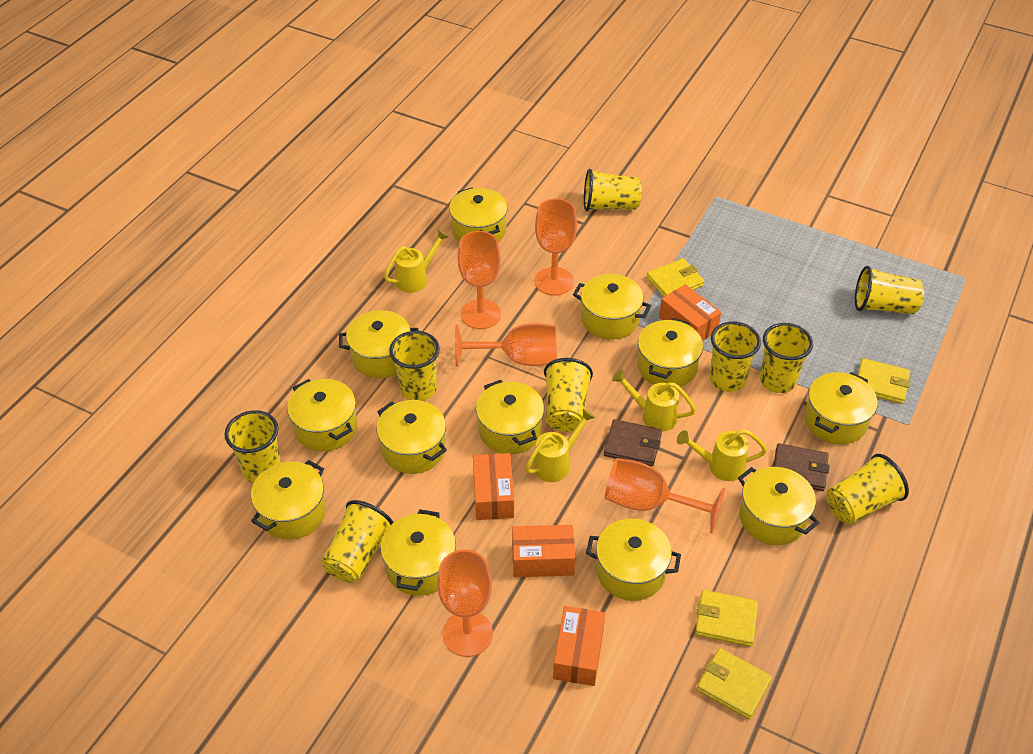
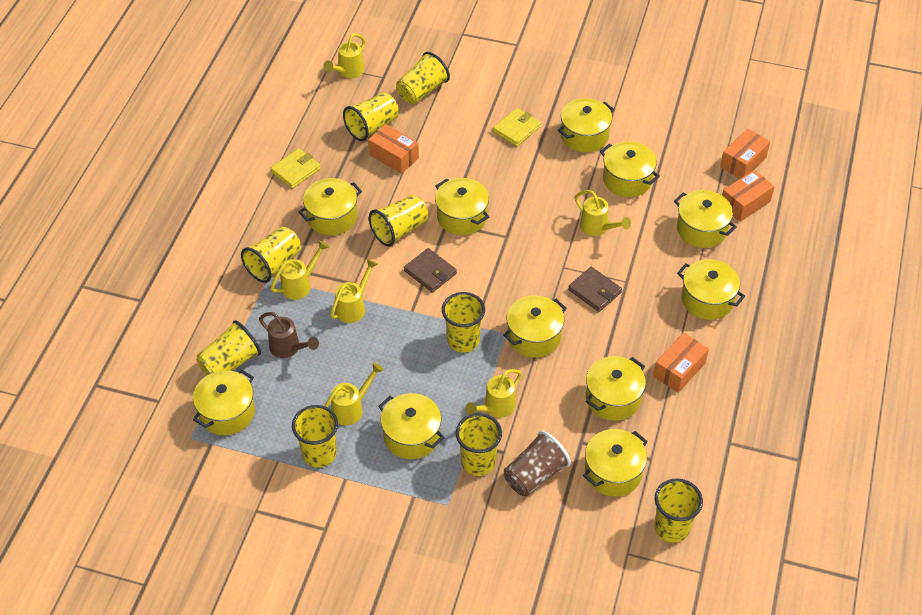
brown cup: none = 0 -> [504,431,571,496] = 1
brown watering can: none = 0 -> [259,312,319,358] = 1
orange goblet: [437,550,493,657] [455,323,557,367] [458,231,501,329] [535,198,577,296] [605,458,725,534] = 5 -> none = 0
yellow pot: [251,460,326,540] [287,379,357,451] [339,310,419,378] [377,400,447,474] [380,509,456,596] [449,187,508,242] [476,380,544,455] [573,274,651,340] [586,519,681,601] [637,318,703,387] [738,467,819,545] [804,372,878,445] = 12 -> [193,369,255,435] [298,178,362,236] [378,393,445,459] [435,178,489,235] [503,296,567,358] [558,98,614,152] [583,429,648,497] [585,356,646,421] [600,141,660,197] [674,190,737,248] [677,259,745,320] = 11
yellow wallet: [647,258,705,297] [695,590,758,647] [697,648,772,719] [858,358,910,404] = 4 -> [270,148,321,189] [493,108,541,146] = 2
yellow watering can: [384,229,449,293] [525,409,596,482] [612,370,696,432] [677,429,767,481] = 4 -> [271,240,329,300] [324,33,365,78] [325,362,384,425] [331,259,378,323] [465,369,522,418] [575,190,631,236] = 6

